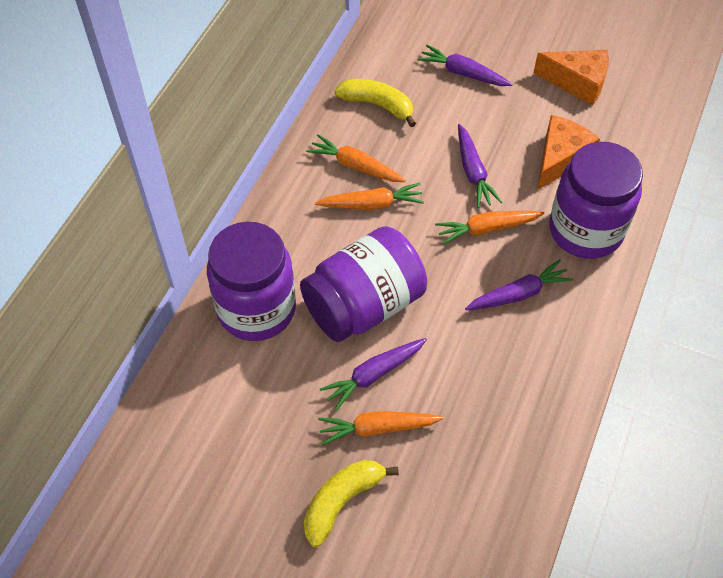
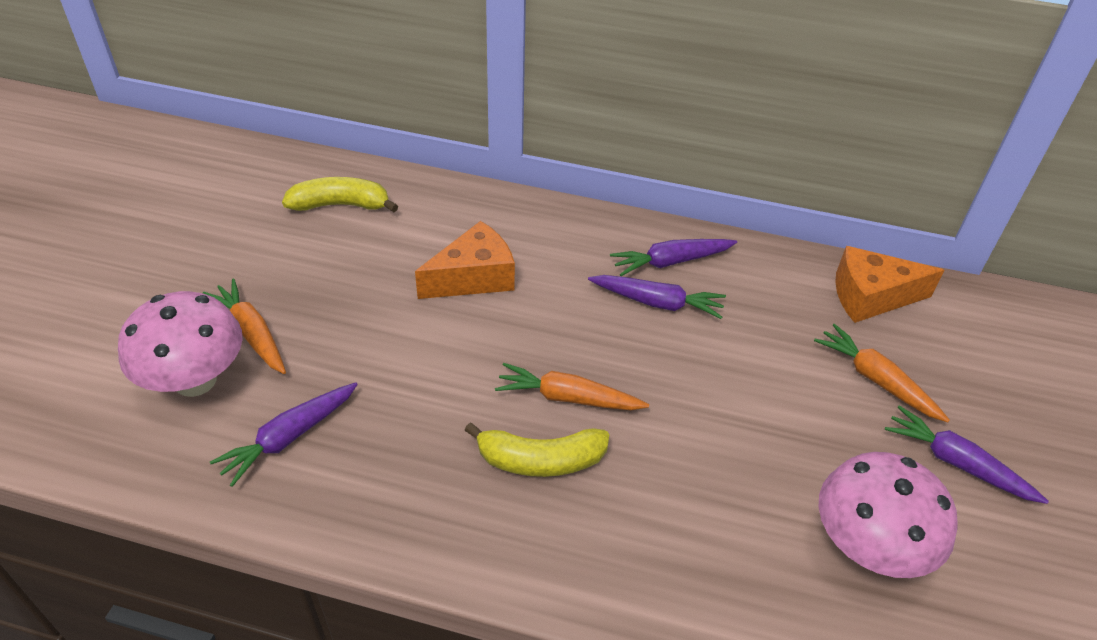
orange carrot: [306,134,406,182] [315,183,424,210] [318,411,444,446] [435,211,544,245] = 4 -> [203,278,286,374] [495,363,649,410] [814,324,950,422] = 3
pink mushroom: none = 0 -> [118,291,242,397] [818,452,958,578] = 2
purple jar: [207,222,296,341] [300,226,427,342] [549,142,643,259] = 3 -> none = 0

